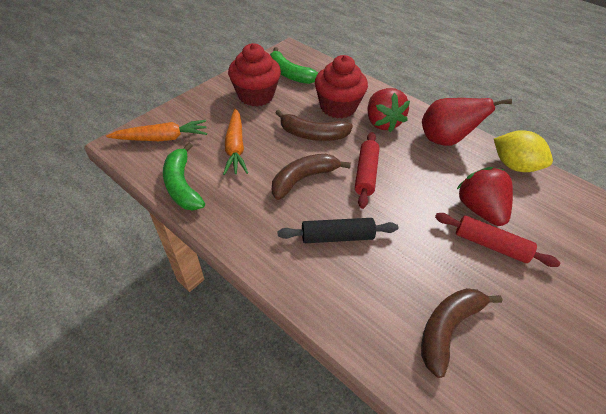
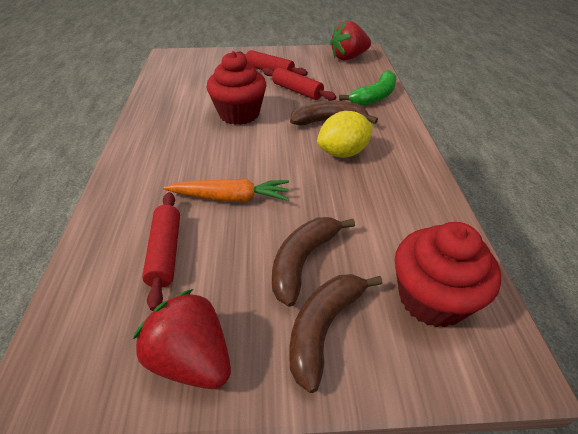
black rolling pin: [278,218,398,243] = 1 -> none = 0
green banana: [163,142,205,211] [270,47,318,84] = 2 -> [339,70,396,106] = 1
orange carrot: [106,120,207,141] [223,108,248,175] = 2 -> [163,179,289,202] = 1
red pear: [422,98,512,146] = 1 -> none = 0
red rolling pin: [355,132,380,209] [435,213,560,267] = 2 -> [142,192,180,311] [236,50,308,76] [263,67,336,101] = 3

